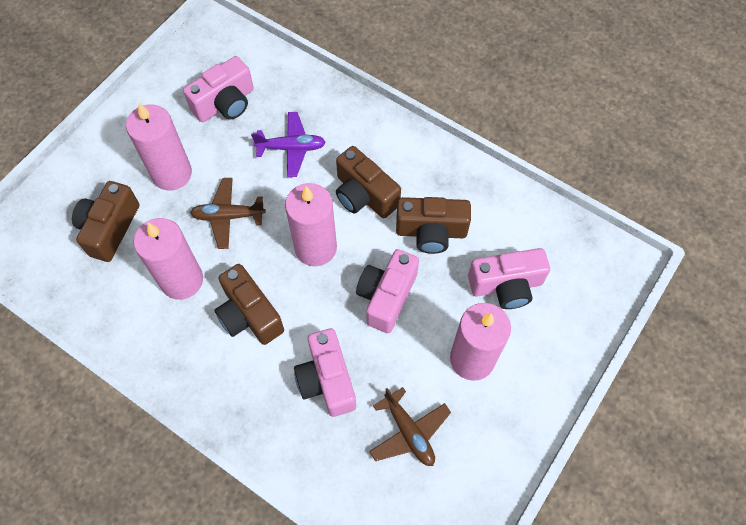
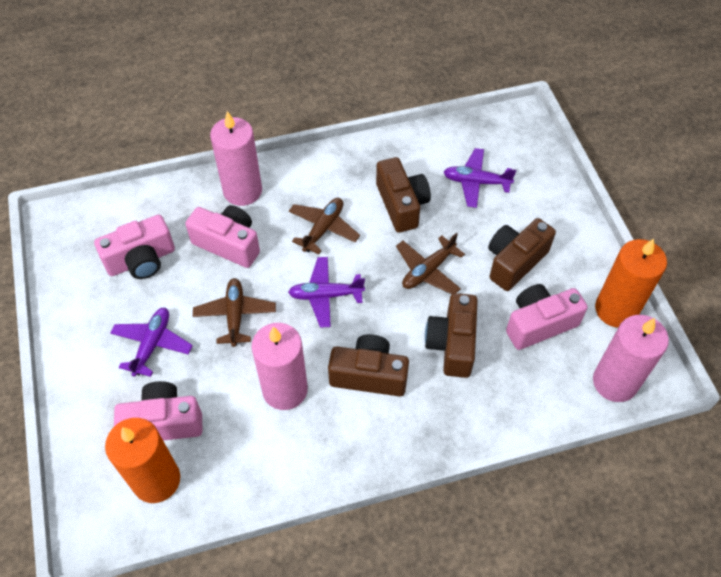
brown plane: [190,178,266,249] [369,387,451,466] = 2 -> [193,278,276,347] [289,198,360,254] [396,233,465,294] = 3
orange candle: none = 0 -> [105,418,180,503] [595,239,667,328] = 2
pink candle: [126,103,192,191] [134,218,203,300] [285,183,337,266] [450,303,511,381] = 4 -> [210,111,262,206] [252,323,308,410] [593,315,669,402] = 3
purple plane: [251,112,326,177] = 1 -> [110,308,193,377] [288,257,365,328] [444,148,516,208] = 3

